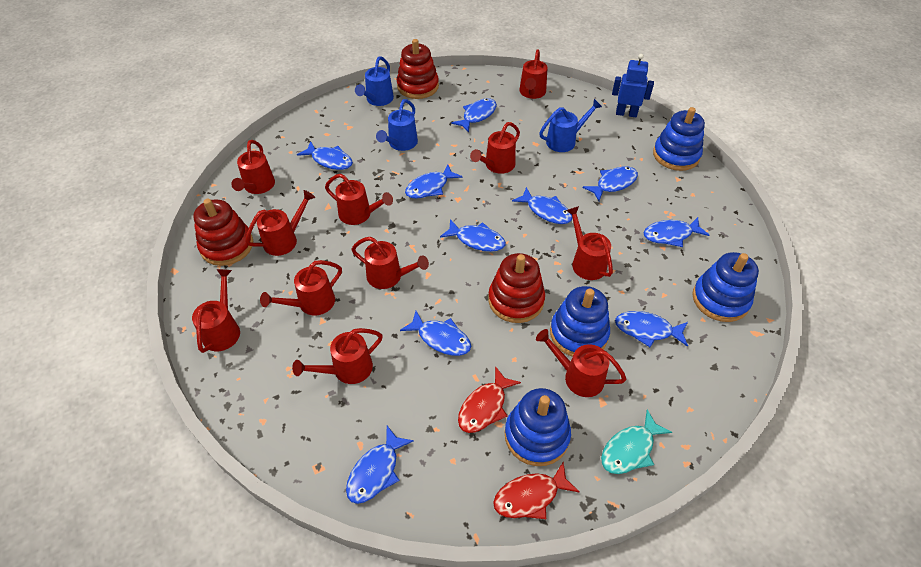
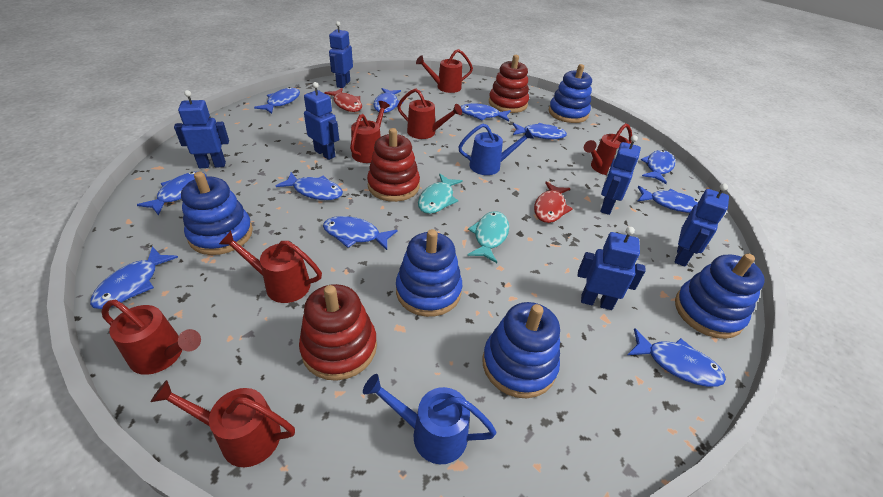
blue fish: [297,141,353,170] [346,426,414,504] [400,311,471,356] [405,164,462,199] [440,219,506,252] [451,98,497,133] [512,187,572,224] [583,166,638,201] [615,311,688,347] [643,217,709,247] = 10 -> [90,246,178,309] [137,171,207,215] [254,87,300,114] [276,172,343,200] [323,216,398,250] [373,88,403,113] [460,103,511,121] [513,123,567,140] [628,328,726,387] [638,186,699,213] [641,150,675,184] = 11
blue robot: [612,54,654,117] = 1 -> [174,90,229,168] [304,82,339,160] [329,21,353,88] [578,227,646,310] [600,135,641,215] [675,183,729,267] = 6
blue stacking toy: [505,388,571,466] [550,286,610,357] [653,107,705,171] [692,252,759,322] = 4 -> [181,172,253,255] [396,229,462,317] [483,302,560,398] [549,64,592,123] [675,253,765,339] = 5
blue watering can: [355,56,394,106] [376,99,418,151] [539,99,602,152] = 3 -> [363,374,496,464] [458,123,534,175] = 2
red watering can: [192,269,240,353] [231,140,275,194] [245,190,315,256] [260,260,342,316] [292,328,383,384] [325,174,393,225] [351,237,429,289] [470,122,520,174] [519,49,548,99] [536,329,626,397] [566,206,613,280] = 11 -> [101,300,201,375] [151,380,295,467] [219,231,322,303] [350,101,390,163] [397,88,462,139] [416,49,473,93] [584,123,632,175] = 7
turquoise fish: [601,409,672,474] = 1 -> [418,173,463,214] [467,211,509,263] = 2

